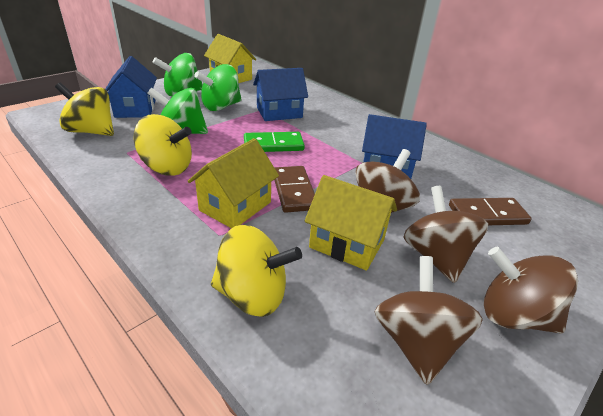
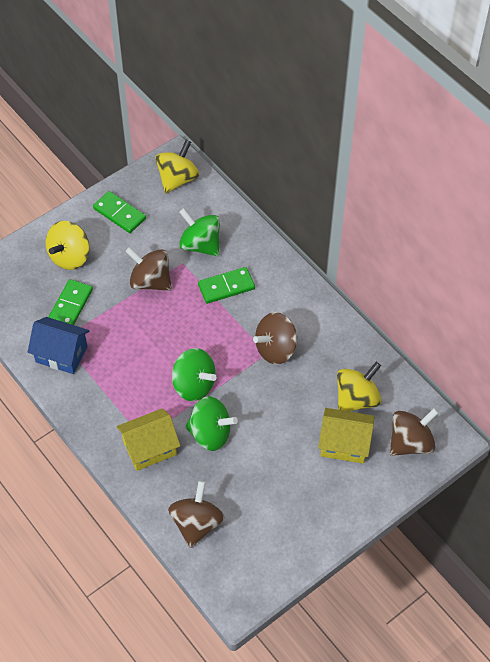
blue house: [106,56,157,118] [253,68,308,121] [362,114,427,179] = 3 -> [28,317,89,374] = 1
brown domino: [274,166,315,213] [449,198,532,225] = 2 -> none = 0
green domino: [244,132,305,152] = 1 -> [48,279,93,325] [93,191,146,233] [198,267,255,304] = 3
yellow house: [188,138,279,228] [204,34,256,83] [304,175,397,271] = 3 -> [117,408,180,471] [318,408,374,464] = 2

